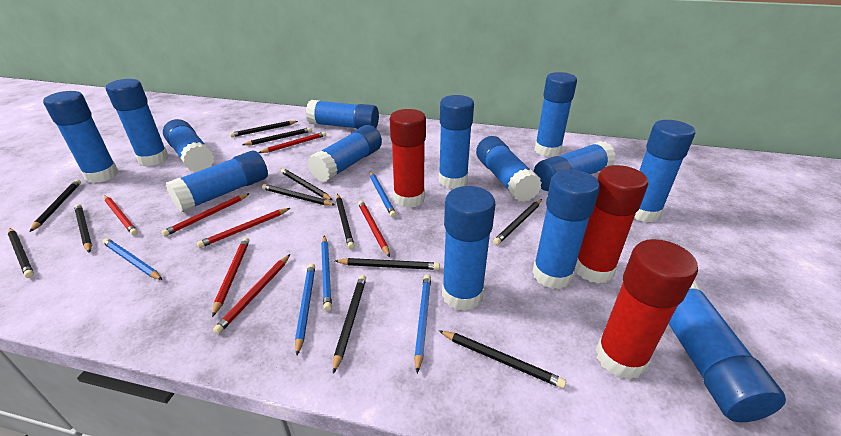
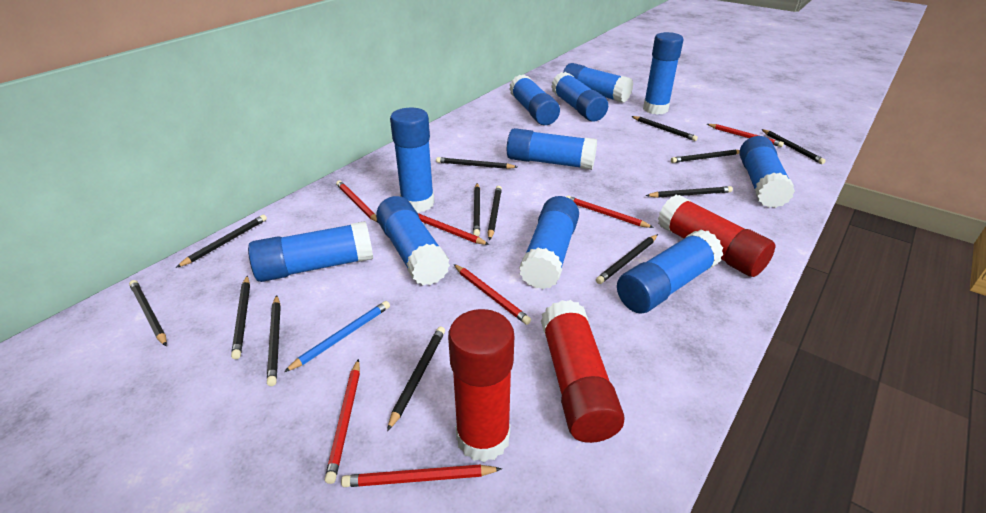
black pencil: [8,228,34,278] [30,179,81,232] [74,204,92,253] [230,121,298,137] [242,127,312,145] [262,184,335,206] [281,168,332,200] [333,275,366,374] [335,258,440,270] [336,194,355,249] [439,330,566,389] [493,199,542,245] = 12 -> [129,280,167,346] [176,215,267,268] [231,276,250,359] [267,295,281,386] [387,327,445,431] [436,157,517,169] [473,183,480,236] [488,186,502,240] [596,234,658,284] [631,116,698,141] [646,186,733,198] [671,149,740,163] [761,129,826,164] = 13
blue glue stick: [43,91,118,183] [106,79,169,166] [163,119,214,172] [166,151,268,212] [306,100,379,129] [308,125,382,182] [439,95,474,189] [442,186,495,311] [476,136,542,202] [532,169,600,289] [534,72,577,157] [534,141,616,191] [634,120,695,222] [669,280,786,422] = 14 -> [248,221,373,282] [376,196,450,285] [390,108,434,213] [507,128,597,170] [509,74,560,125] [519,196,579,289] [551,72,608,122] [563,63,633,103] [617,229,723,313] [643,32,683,114] [739,136,795,208] = 11
blue pencil: [102,238,162,280] [295,263,315,355] [321,236,332,311] [370,171,396,217] [414,274,431,373] = 5 -> [284,301,390,372] = 1

